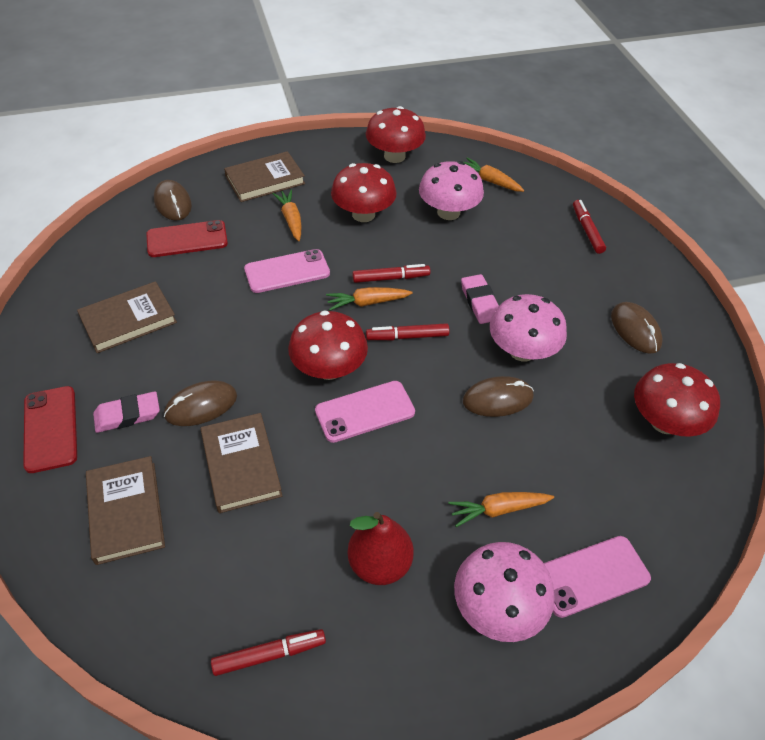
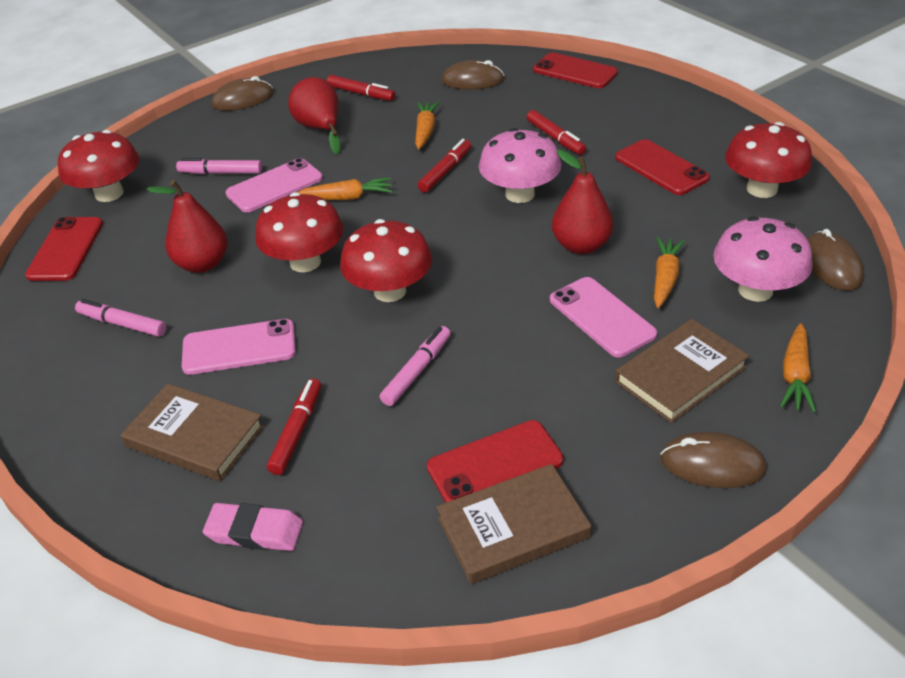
brown book: [77,281,177,353] [86,456,165,565] [201,413,282,513] [224,151,305,202] = 4 -> [121,383,264,481] [437,464,591,584] [615,319,749,423] = 3
pink eraser: [93,391,160,433] [461,274,499,324] = 2 -> [203,503,303,551] = 1
pink marker: none = 0 -> [75,299,166,337] [176,158,262,174] [380,326,451,406] = 3
pink mushroom: [419,161,484,220] [454,542,555,642] [490,294,567,361] = 3 -> [479,128,561,203] [713,216,813,302] = 2
red pear: [348,512,414,585] = 1 -> [146,180,227,273] [288,77,341,154] [552,150,613,254] = 3
red phone: [23,386,77,473] [146,220,228,257] = 2 -> [25,217,103,281] [427,420,564,503] [533,52,618,88] [615,139,710,195] = 4

